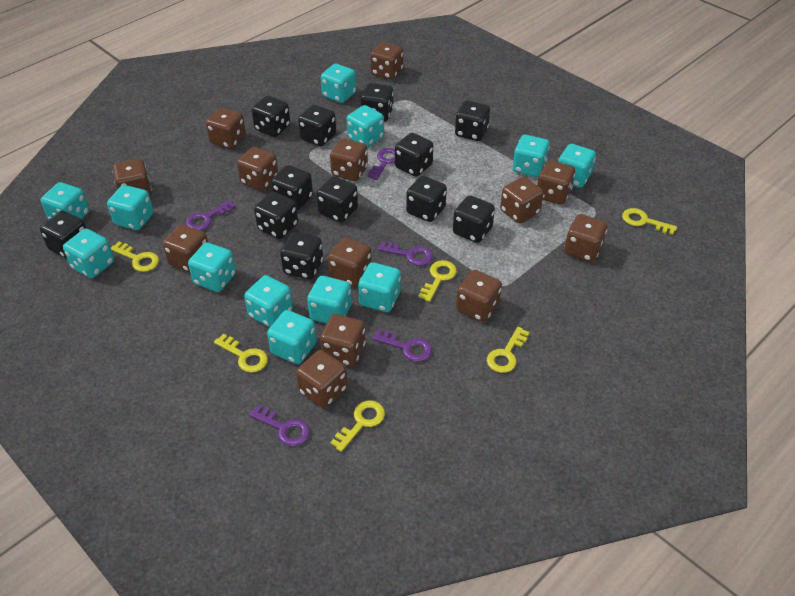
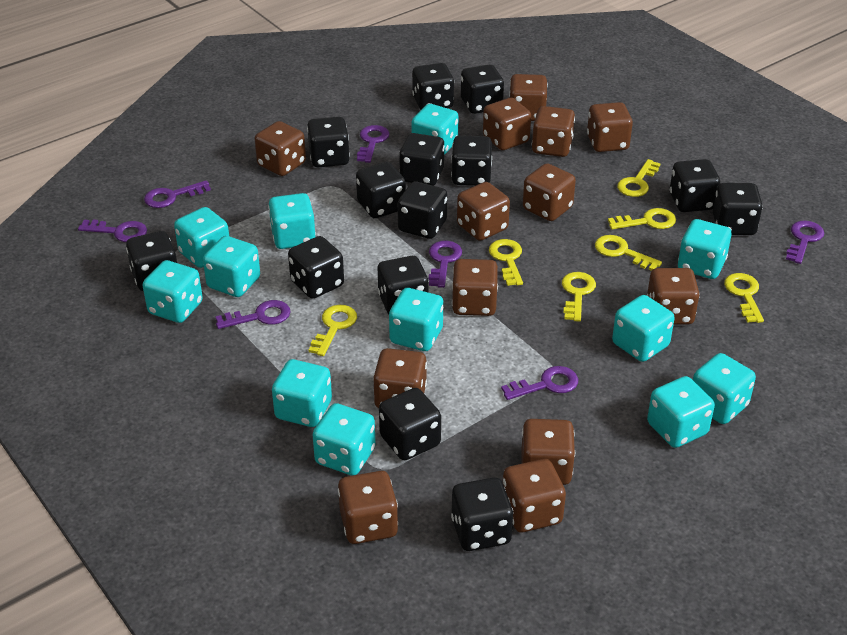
black dice: [40,211,87,259] [252,96,290,137] [254,192,298,239] [271,165,313,210] [280,232,323,280] [298,105,336,146] [317,176,358,223] [361,83,394,122] [395,133,433,177] [406,176,447,222] [453,195,495,243] [455,100,490,141] = 12 -> [126,231,177,291] [288,236,344,299] [307,117,350,167] [356,162,406,218] [378,256,429,314] [379,388,441,460] [398,181,447,239] [399,133,445,186] [412,63,454,110] [451,135,492,186] [451,477,513,551] [461,65,504,114] [670,159,720,212] [713,183,763,235] = 14
purple key: [186,200,236,231] [249,405,310,447] [367,148,395,180] [372,329,432,362] [377,241,433,266] = 5 -> [78,220,147,242] [144,180,211,208] [215,300,290,329] [357,125,390,163] [429,241,462,288] [501,366,578,400] [786,221,824,264] = 7
yellow key: [111,242,159,272] [214,334,268,373] [330,400,385,452] [419,260,457,302] [487,327,529,373] [622,208,677,235] = 6 -> [309,305,357,356] [489,239,523,286] [562,272,596,322] [595,235,662,271] [608,208,676,229] [617,159,660,197] [724,273,764,323] = 7

